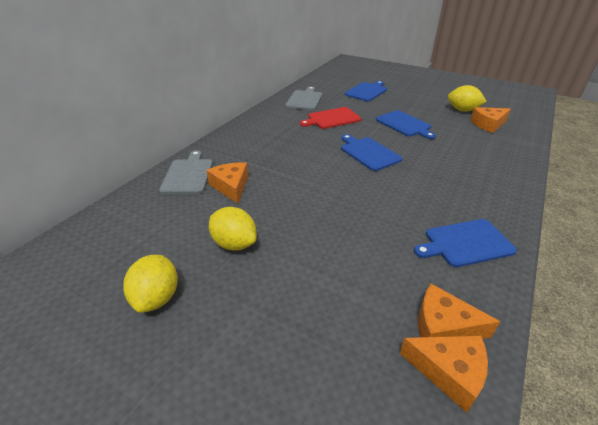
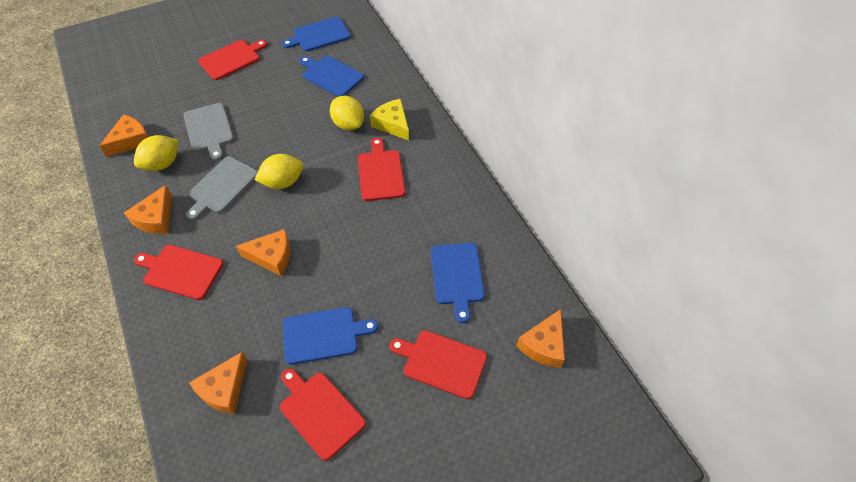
orange cheese: [207,163,248,204] [400,336,488,412] [418,284,500,339] [470,107,511,133] = 4 -> [100,114,149,157] [124,185,172,234] [189,352,247,414] [236,229,290,276] [516,309,565,368] = 5
red cutting board: [300,107,361,129] = 1 -> [134,245,223,300] [198,40,267,80] [280,369,366,461] [358,138,405,201] [389,330,487,399] = 5
yellow cheese: none = 0 -> [370,99,409,141] = 1

